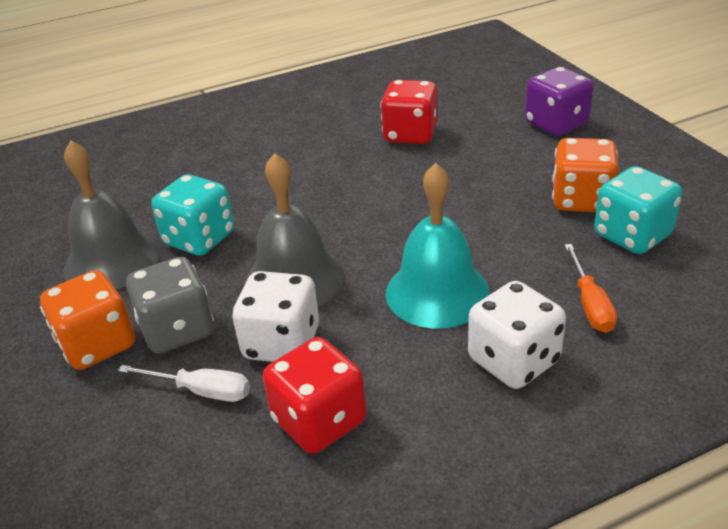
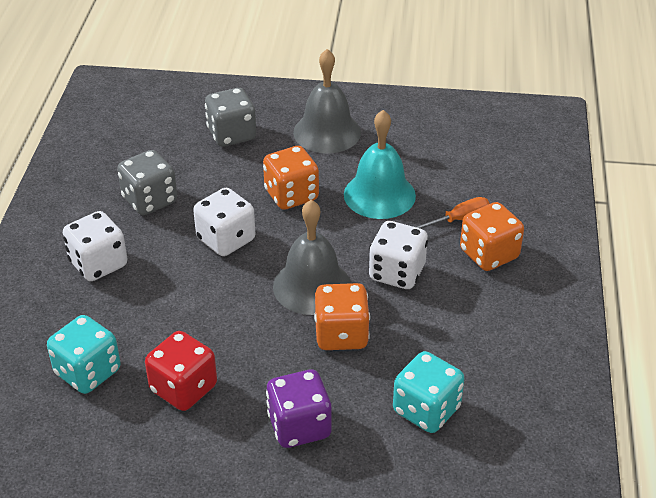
grey dice: [126,257,214,354] = 1 -> [117,150,177,215] [205,88,256,147] = 2
orange dice: [40,270,135,370] [552,138,619,212] = 2 -> [263,146,319,210] [314,283,370,350] [460,202,524,271] = 3
red dice: [263,337,367,454] [380,80,438,144] = 2 -> [145,331,217,411] = 1
white dice: [232,271,319,362] [468,281,566,389] = 2 -> [63,211,127,281] [193,188,255,256] [369,221,428,289] = 3
white screwdriver: [118,365,250,402] = 1 -> none = 0

